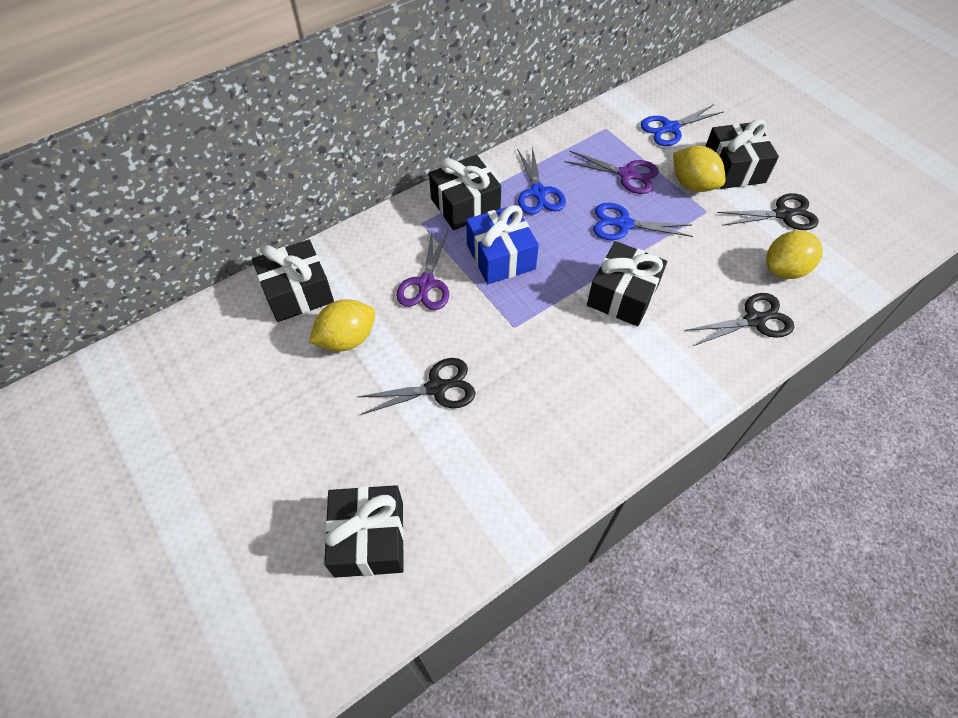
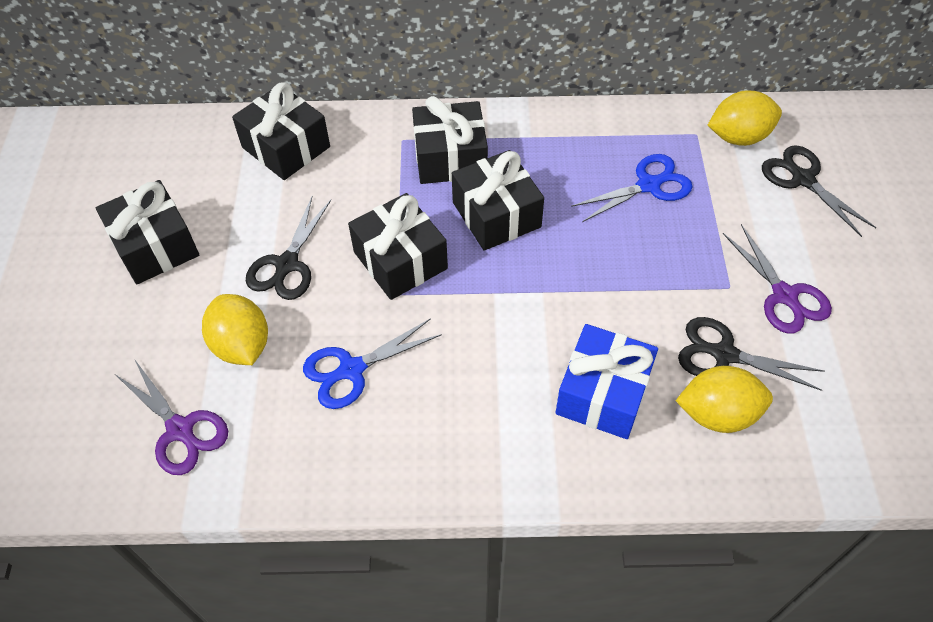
blue scissors: [517,146,566,215] [593,203,693,240] [641,104,724,146] = 3 -> [303,318,442,409] [571,154,693,222] = 2

